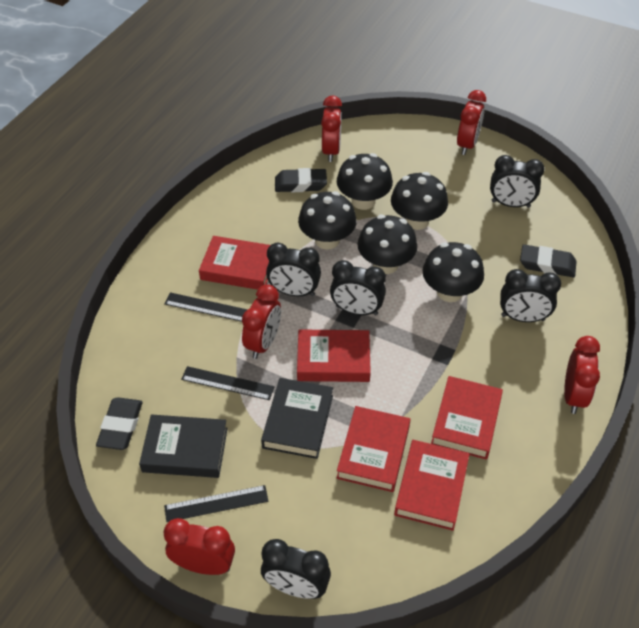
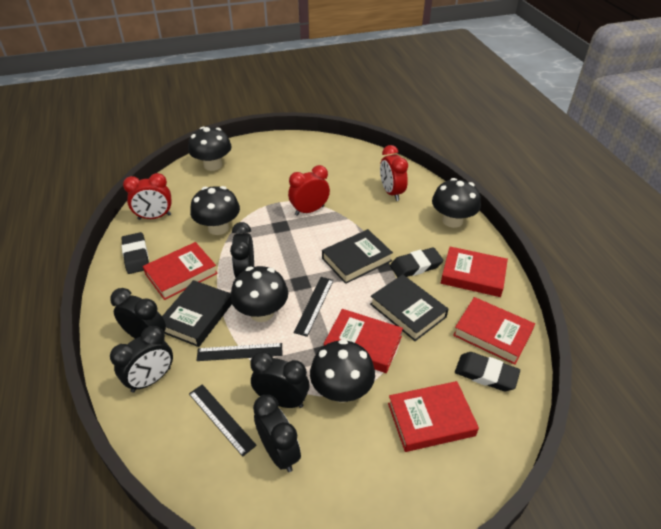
black book: [139,414,228,478] [261,378,333,459] = 2 -> [162,280,232,347] [322,229,393,284] [370,274,448,341] = 3
red clock: [164,518,235,575] [242,284,281,359] [321,96,342,162] [457,90,486,155] [564,336,600,414] = 5 -> [123,173,171,220] [288,165,330,216] [380,145,408,201] = 3

